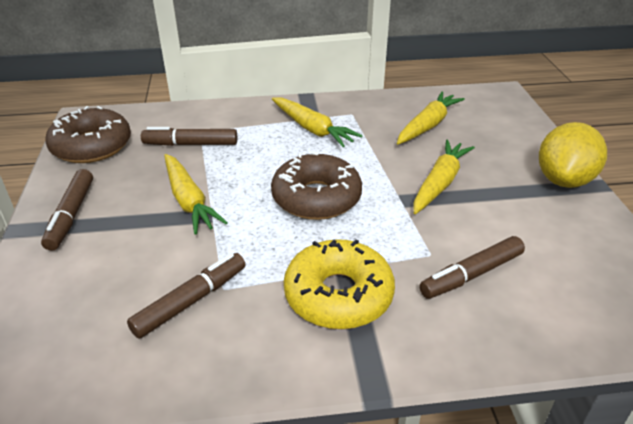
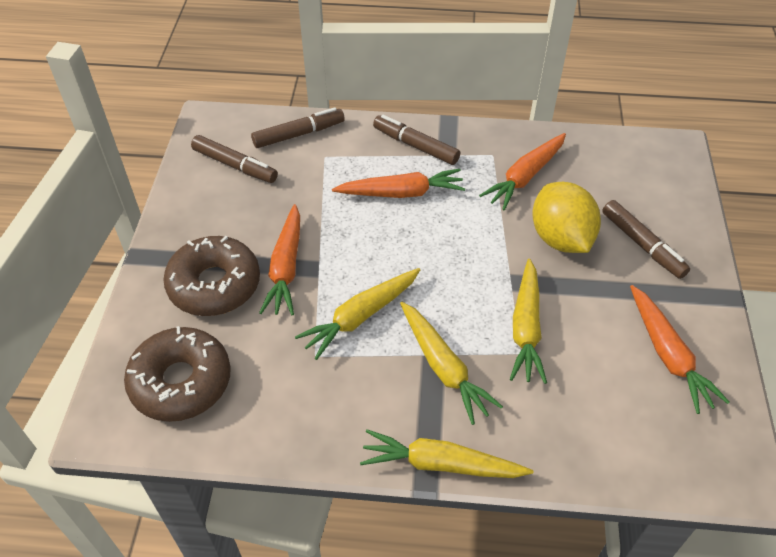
orange carrot: none = 0 -> [259,204,300,315] [332,169,465,198] [479,133,566,210] [630,285,729,414] = 4
yellow donut: [284,239,395,329] = 1 -> none = 0

